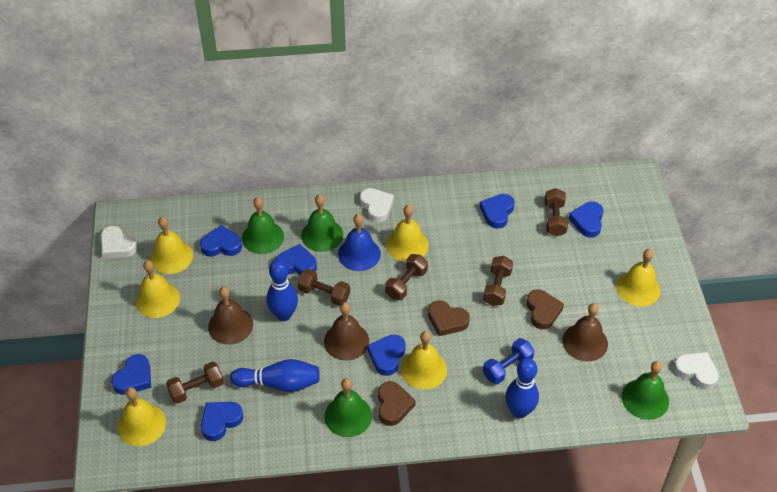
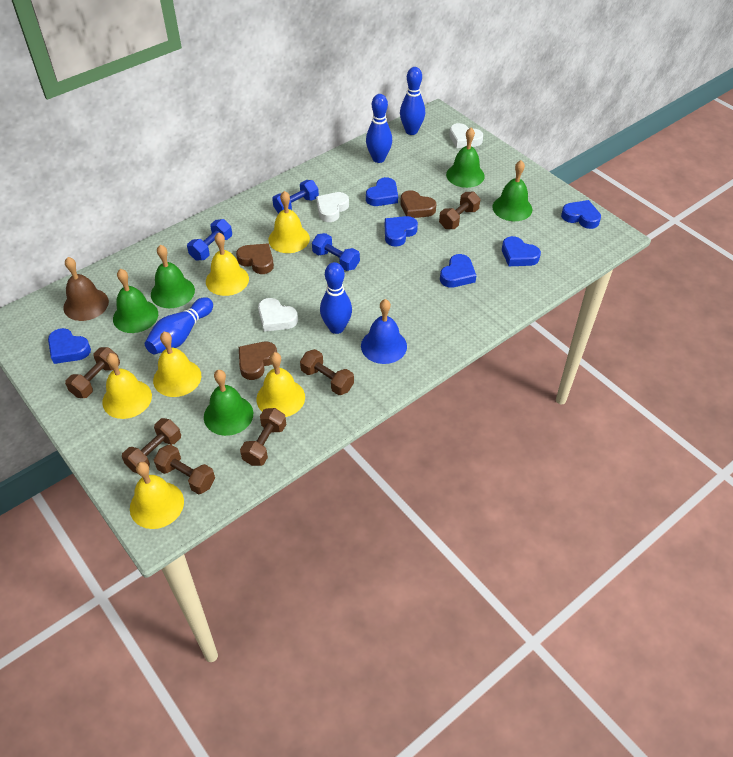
blue bowling pin: [230,359,320,392] [267,260,298,321] [505,358,539,418] = 3 -> [145,297,213,354] [320,262,352,334] [366,94,392,163] [400,67,425,135] = 4
blue dumbbell: [483,338,535,384] = 1 -> [187,219,232,261] [272,180,319,214] [312,233,360,271] = 3
blue heart: [111,354,151,395] [200,225,242,257] [201,402,243,441] [275,244,317,275] [368,334,406,376] [480,194,515,229] [569,202,603,238] = 7 -> [48,328,91,364] [366,177,398,206] [385,216,418,247] [440,254,476,288] [502,236,541,266] [561,200,601,229] = 6
brown bell: [208,286,253,345] [324,302,369,360] [562,303,608,362] = 3 -> [63,257,109,321] = 1
brown dumbbell: [166,361,224,404] [298,269,350,306] [385,254,428,300] [483,256,513,306] [545,188,568,236] = 5 -> [65,347,120,398] [122,418,181,474] [154,444,215,494] [240,408,286,466] [300,349,354,395] [439,192,480,229] = 6
green bell: [242,197,284,254] [301,195,343,252] [325,378,372,437] [622,361,669,420] = 4 -> [113,269,158,333] [151,245,195,308] [204,370,253,436] [446,128,485,188] [492,160,532,221] = 5

